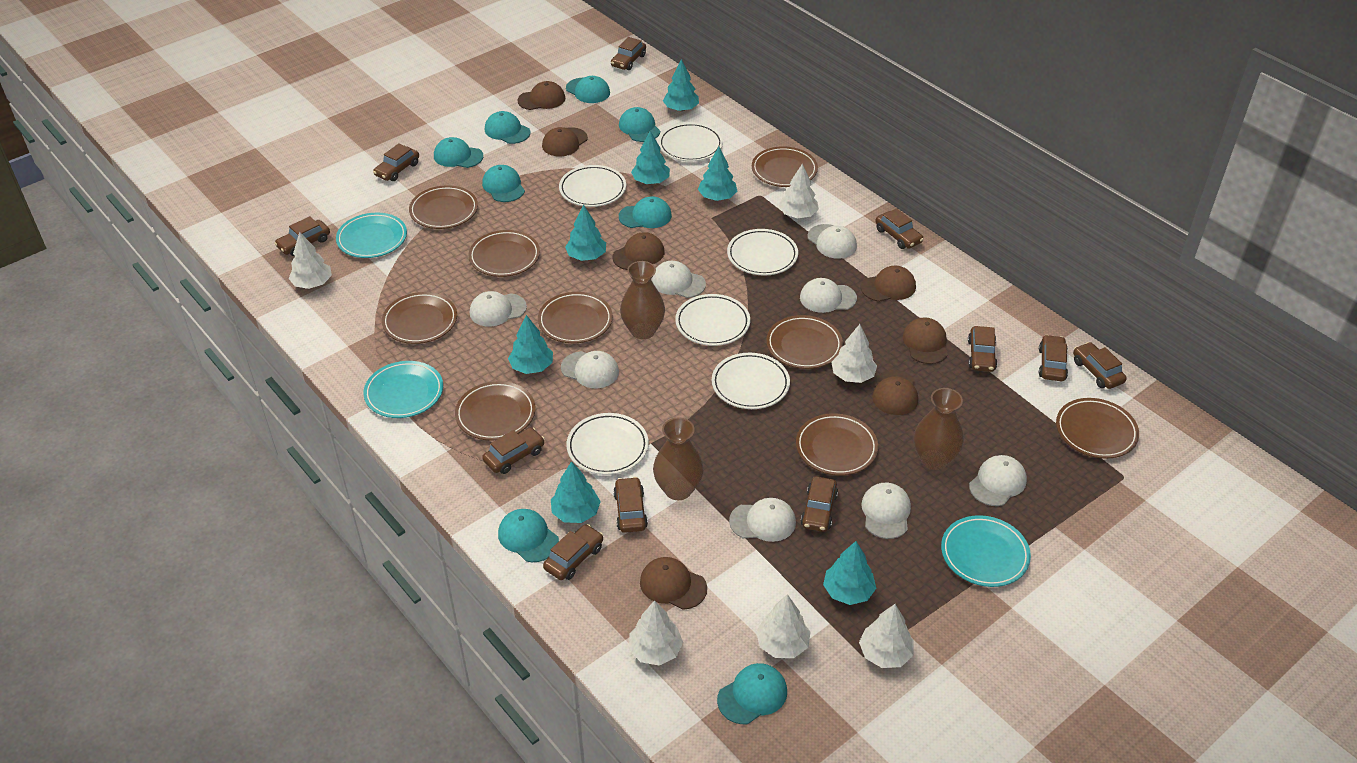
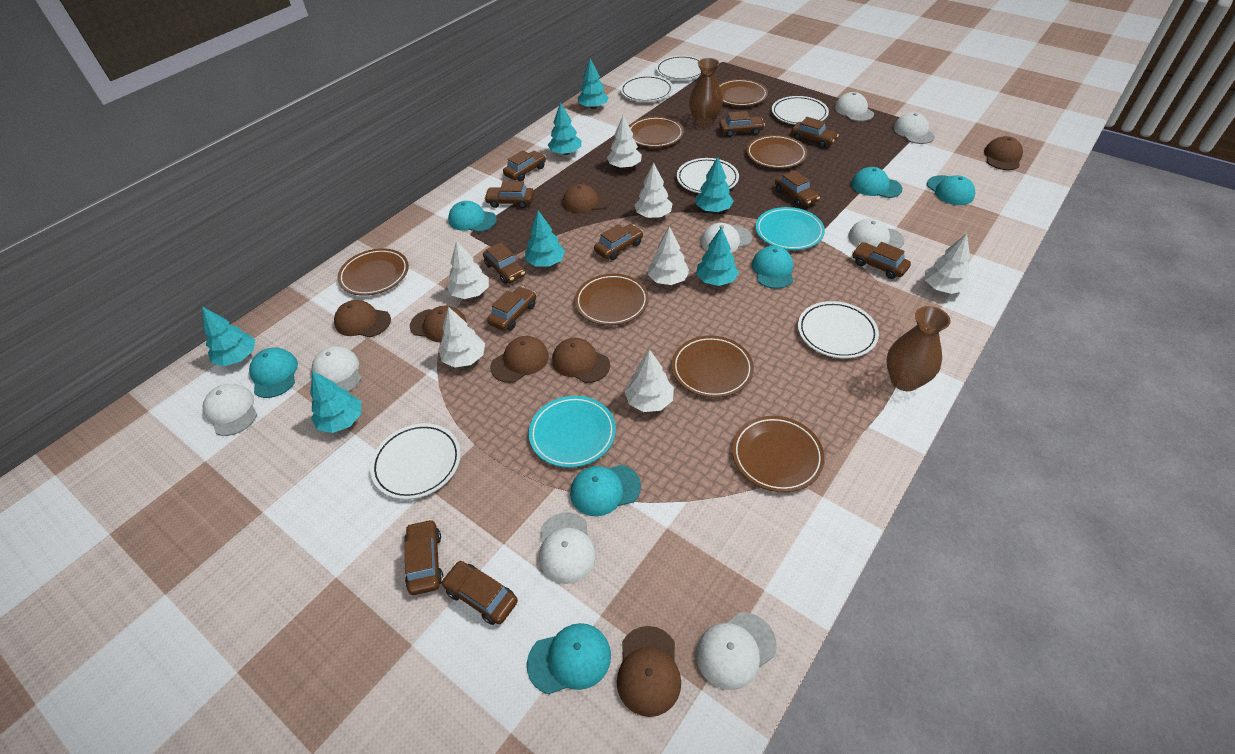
brown plate: [382,292,457,344] [409,185,478,229] [455,381,535,441] [468,230,540,277] [538,292,613,343] [752,146,818,187] [766,315,843,369] [796,413,878,476] [1056,398,1139,459] = 9 -> [338,248,409,296] [575,274,649,325] [629,116,684,147] [672,336,754,398] [719,79,768,106] [732,416,825,492] [746,135,807,168] = 7
brown vase: [620,261,665,339] [653,417,704,500] [914,388,964,470] = 3 -> [689,58,723,127] [887,306,951,391] = 2
turquoise cap: [434,137,483,168] [482,165,525,202] [485,111,531,144] [498,509,559,562] [566,76,610,103] [619,107,660,142] [619,196,672,228] [717,663,787,724] = 8 -> [249,348,298,398] [448,201,497,232] [527,623,611,694] [570,465,641,516] [752,246,793,289] [851,167,902,198] [927,175,975,205] = 7
turquoise plate: [336,213,407,258] [363,361,443,418] [941,515,1031,587] = 3 -> [529,396,616,468] [755,207,825,250] = 2
white tree: [288,232,332,289] [629,600,683,666] [756,594,810,658] [779,164,819,218] [832,324,877,383] [859,604,914,668] = 6 -> [439,307,485,368] [447,241,489,299] [607,116,642,169] [625,349,674,412] [635,163,672,218] [648,226,690,285] [925,233,970,294] = 7

